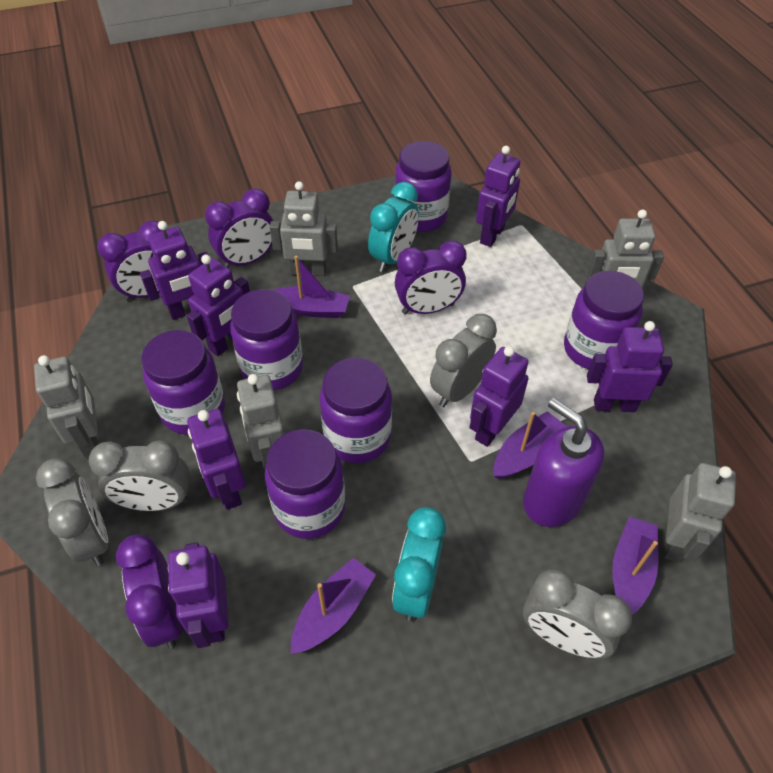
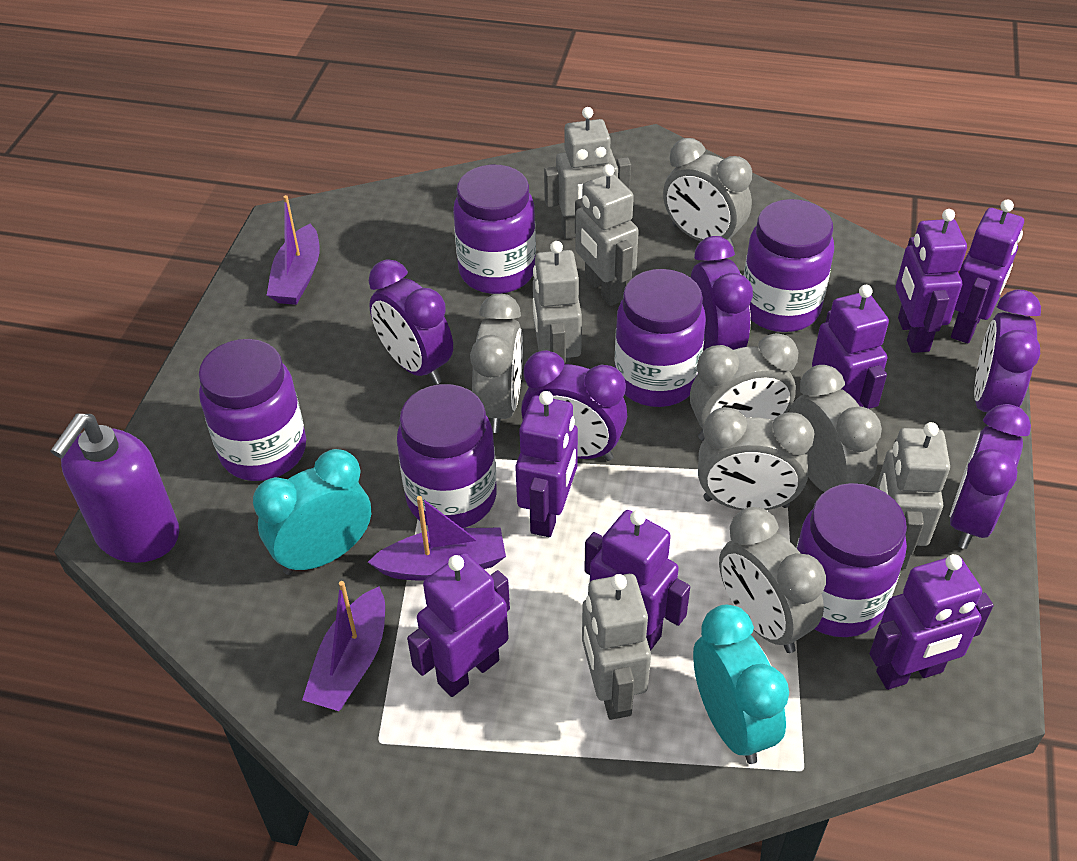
grey clock: [36,458,108,566] [89,440,190,511] [430,314,497,407] [523,569,632,659] = 4 -> [470,294,523,433] [663,138,752,248] [690,333,798,441] [698,407,815,510] [719,507,826,653] [789,365,882,492] = 6
purple boat: [274,256,350,318] [291,558,376,654] [493,411,567,479] [612,517,658,615] = 4 -> [267,195,320,305] [302,581,385,711] [368,496,506,581] = 3
purple clock: [97,220,167,301] [116,535,183,648] [205,189,274,268] [395,240,467,314] = 4 -> [369,259,453,385] [521,350,627,461] [691,236,753,350] [949,404,1031,549] [974,290,1041,426] = 5

